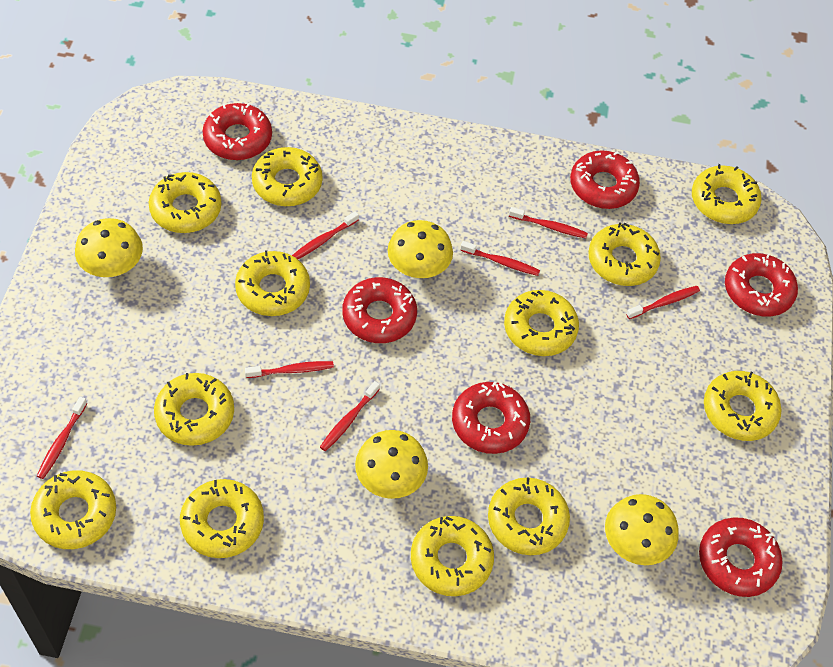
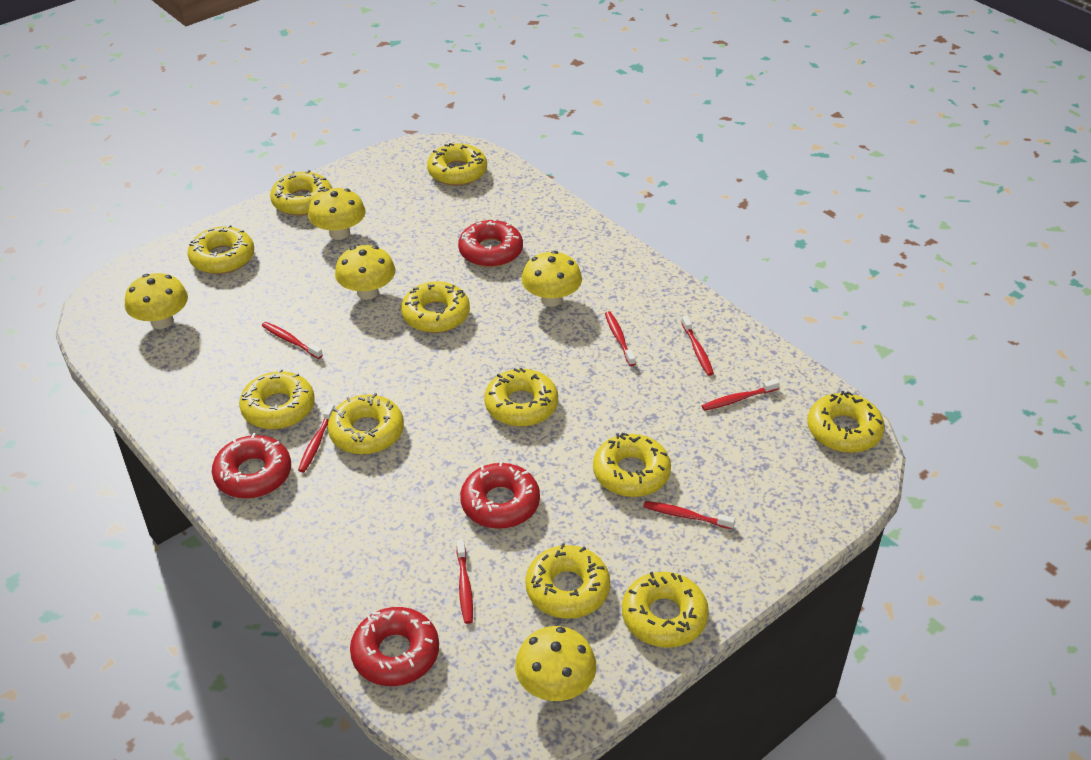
red donut: [202,103,272,160] [342,277,417,343] [452,381,530,454] [570,150,640,209] [699,517,783,597] [725,253,798,316] = 6 -> [212,433,291,499] [350,607,439,686] [458,218,523,267] [460,461,540,529] = 4
yellow donut: [30,470,116,549] [149,172,222,233] [154,373,234,446] [180,479,264,558] [235,251,310,316] [252,147,322,206] [411,516,494,596] [488,478,570,555] [504,290,579,356] [588,222,661,286] [692,164,761,224] [704,371,782,441] = 12 -> [188,225,254,274] [239,369,315,429] [270,170,332,216] [328,393,404,455] [401,281,470,333] [427,143,487,186] [485,368,558,427] [525,543,610,619] [593,433,671,497] [622,572,709,648] [808,391,885,453] = 11
yellow mushroom: [75,218,143,277] [355,430,428,499] [388,220,453,278] [605,494,678,565] = 4 -> [125,273,188,329] [308,188,366,240] [335,245,395,300] [515,626,596,701] [521,251,582,307] = 5

